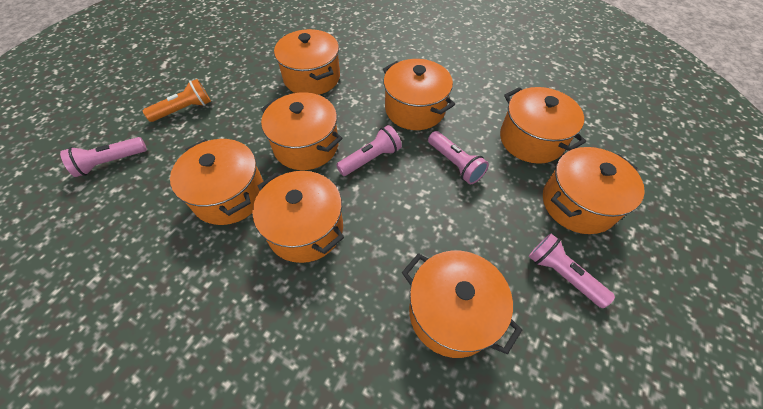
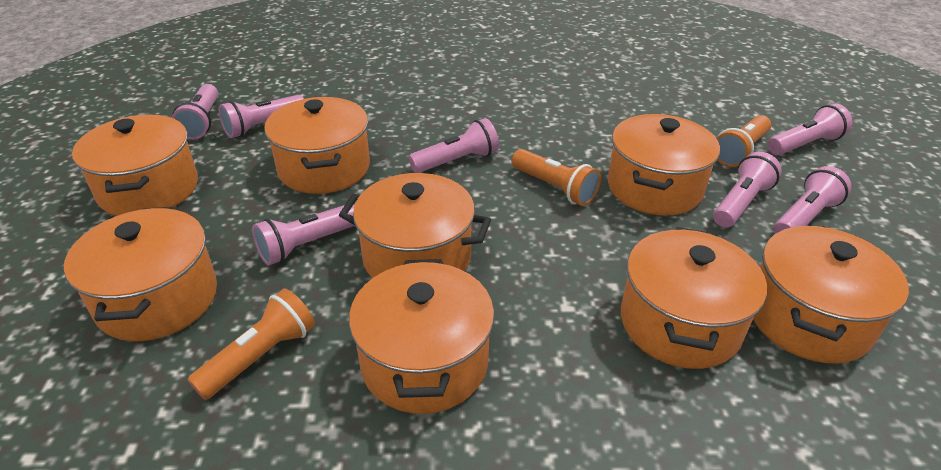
orange flashlight: [143,79,211,122] = 1 -> [188,289,315,400] [512,149,601,206] [716,115,771,167] = 3
pink flashlight: [60,137,147,177] [336,125,402,176] [428,131,489,184] [528,233,615,308] = 4 -> [171,84,218,140] [219,95,304,138] [252,204,355,265] [409,118,499,173] [713,152,782,228] [768,104,852,155] [774,166,851,234] = 7

